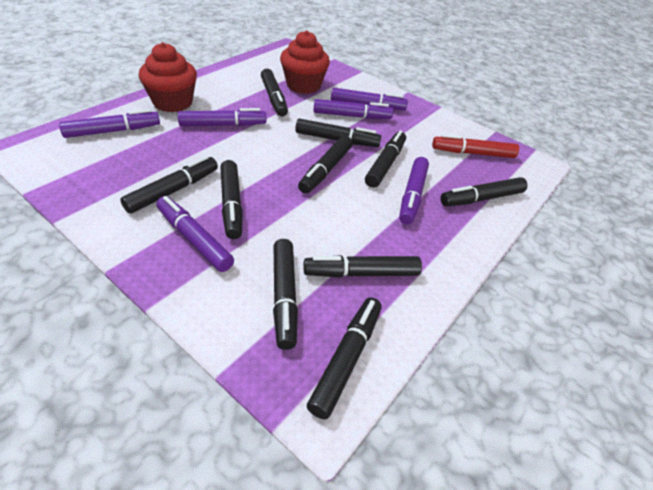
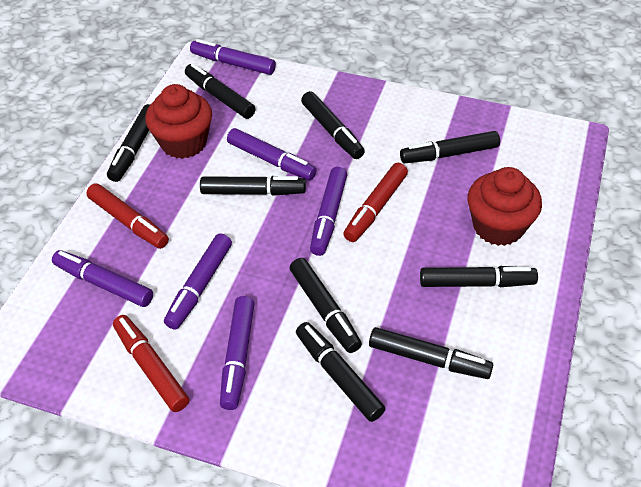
black marker: [120,156,218,214] [220,160,243,239] [261,69,288,116] [273,239,298,350] [295,118,381,147] [298,136,352,194] [304,255,422,278] [307,297,382,419] [365,130,406,188] [441,177,527,206] = 10 -> [107,104,150,182] [185,63,256,119] [200,176,306,196] [290,258,362,353] [296,322,385,422] [301,91,365,159] [369,327,493,379] [400,131,500,163] [420,266,538,287] = 9
red marker: [432,134,519,158] = 1 -> [86,183,169,249] [113,315,189,412] [343,163,408,242] = 3

